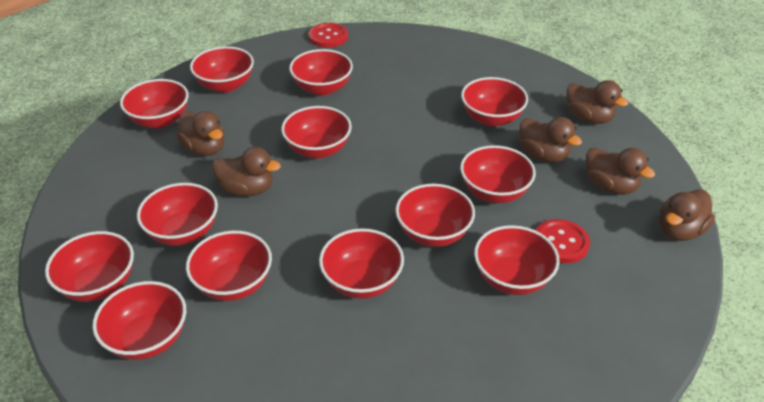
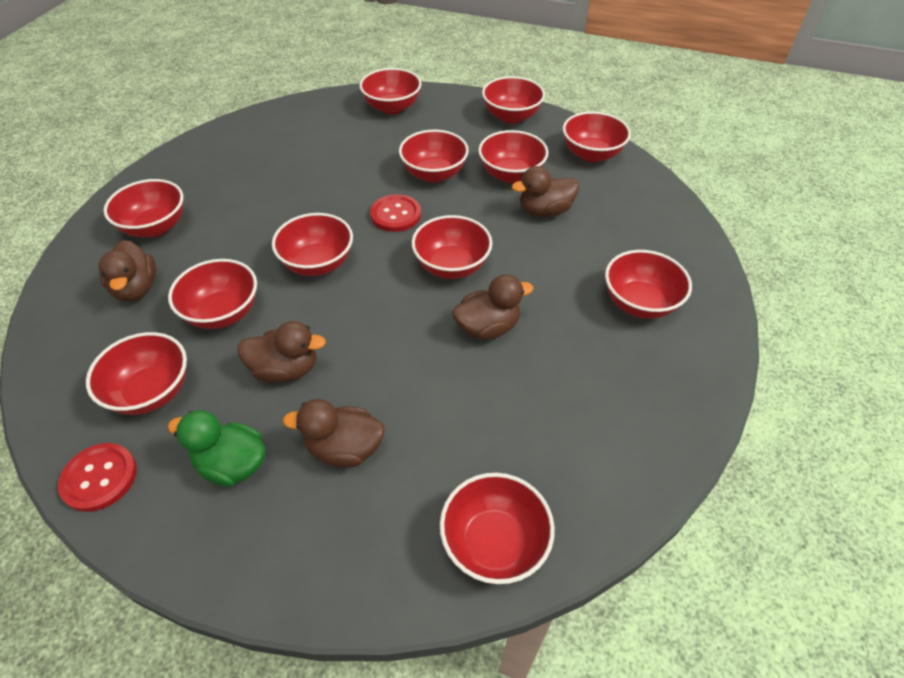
brown duck: [176,111,225,156] [212,147,281,196] [520,117,582,163] [567,80,628,124] [586,147,655,195] [659,189,715,241] = 6 -> [98,240,156,301] [237,321,326,383] [283,399,385,468] [452,274,534,340] [512,166,579,217] = 5
green duck: none = 0 -> [168,410,265,487] = 1
red bowl: [45,231,134,302] [92,281,186,360] [120,79,189,129] [137,183,218,246] [186,231,272,301] [190,46,254,93] [281,106,352,159] [289,49,353,96] [319,228,404,299] [395,184,475,247] [460,145,536,203] [461,77,528,127] [474,225,560,295] = 13 -> [86,332,187,415] [103,179,184,237] [168,259,257,329] [272,213,353,276] [359,68,422,114] [399,130,469,183] [412,215,492,279] [440,473,555,584] [478,130,549,183] [482,76,545,124] [563,111,631,163] [605,250,692,319] = 12

